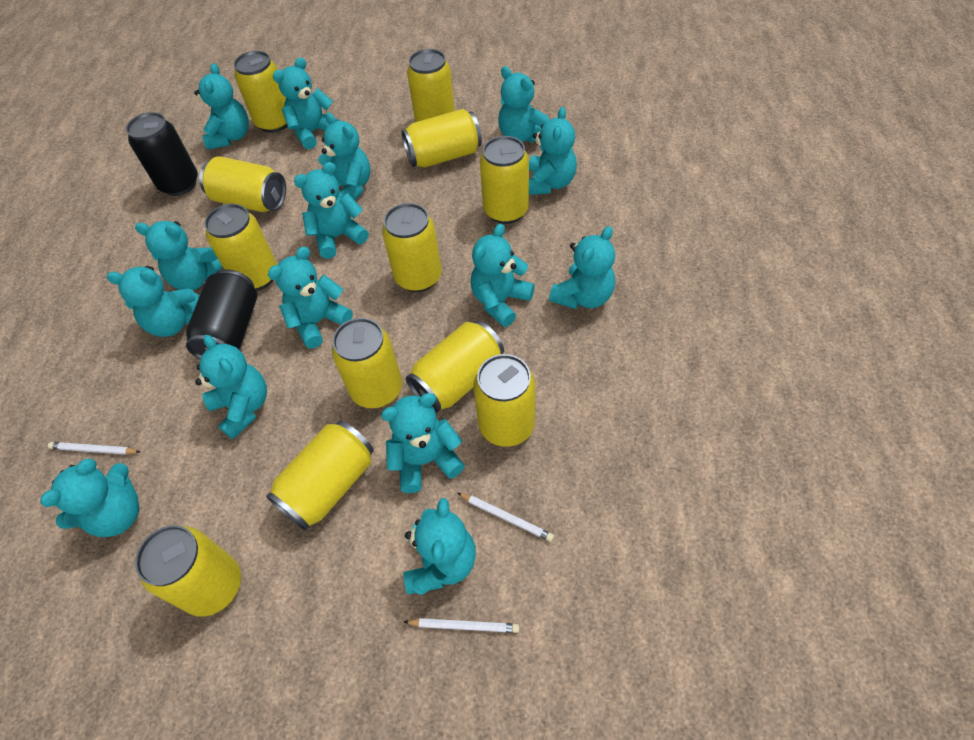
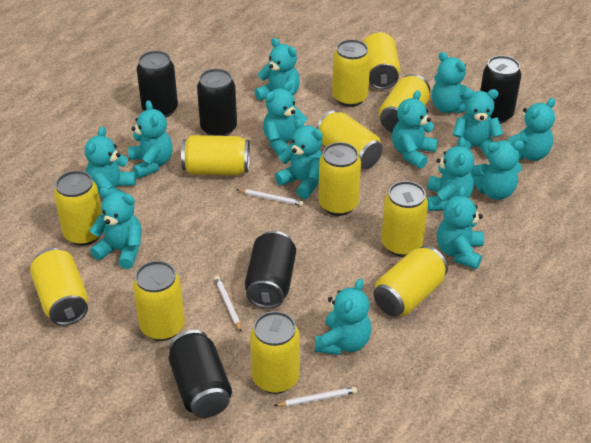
black can: [126,112,198,196] [186,269,257,359] = 2 -> [137,51,178,117] [169,330,232,418] [197,69,237,136] [245,231,296,309] [480,56,522,124] = 5
turquoise teddy bear: [40,458,139,537] [107,266,200,337] [135,221,222,290] [194,63,249,150] [195,335,267,439] [268,247,353,349] [273,57,339,149] [294,162,369,259] [318,113,370,200] [381,393,465,493] [404,498,476,595] [470,224,535,327] [498,66,549,143] [529,107,577,195] [549,226,615,309] = 15 -> [85,127,136,199] [89,187,141,269] [128,100,173,178] [254,38,300,101] [263,82,308,156] [275,119,323,199] [315,279,371,355] [392,90,438,169] [427,137,474,211] [432,52,471,113] [437,186,484,269] [452,89,503,158] [471,140,524,200] [506,98,555,161] = 14

